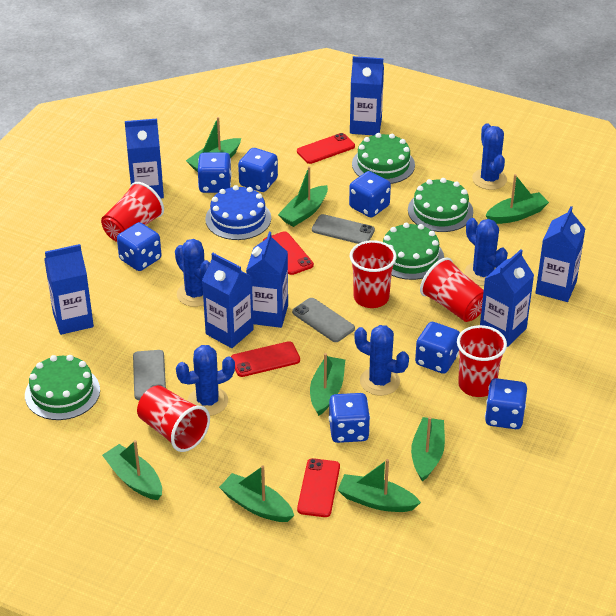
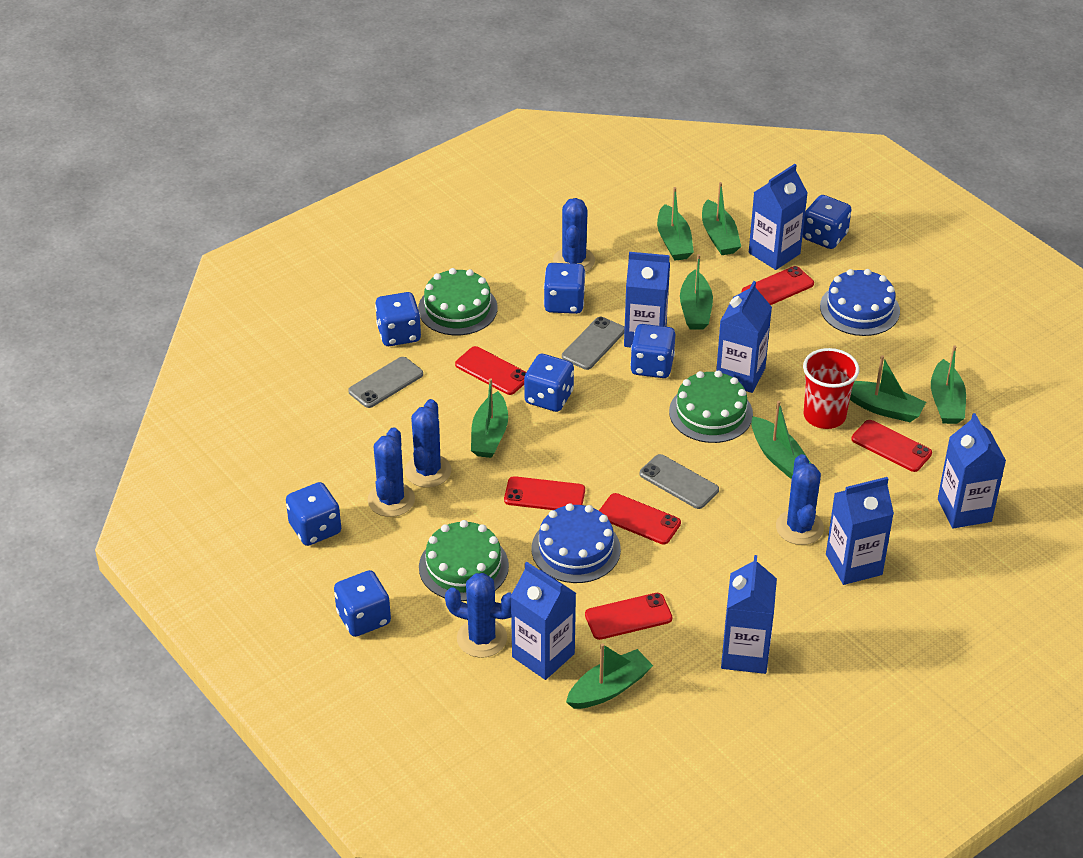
blue cake: [205,185,271,240] = 1 -> [531,503,621,583] [820,269,900,336] = 2
green cake: [25,355,100,420] [352,133,415,184] [383,223,444,280] [408,178,473,232] = 4 -> [418,268,498,335] [419,520,509,601] [669,370,753,443] = 3
red cup: [101,182,164,242] [137,385,210,452] [350,240,396,308] [420,257,484,322] [457,325,507,397] = 5 -> [803,348,859,429] = 1
red phone: [231,341,300,377] [263,231,314,275] [297,133,355,164] [297,458,340,517] = 4 -> [455,346,526,395] [504,476,585,510] [585,593,672,640] [599,493,681,544] [742,266,814,305] [852,420,932,472] = 6

